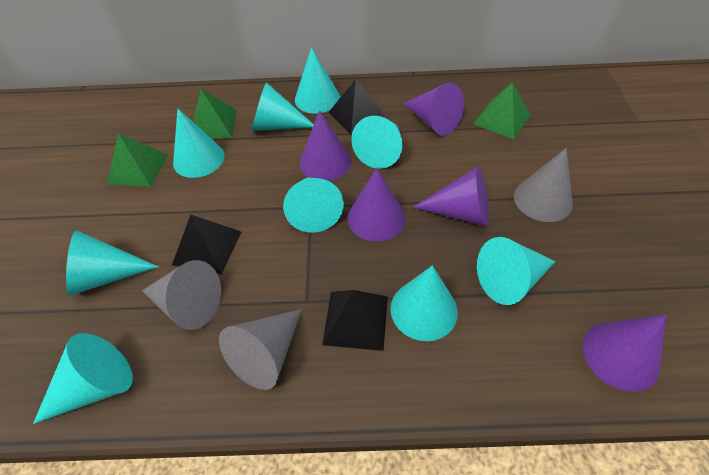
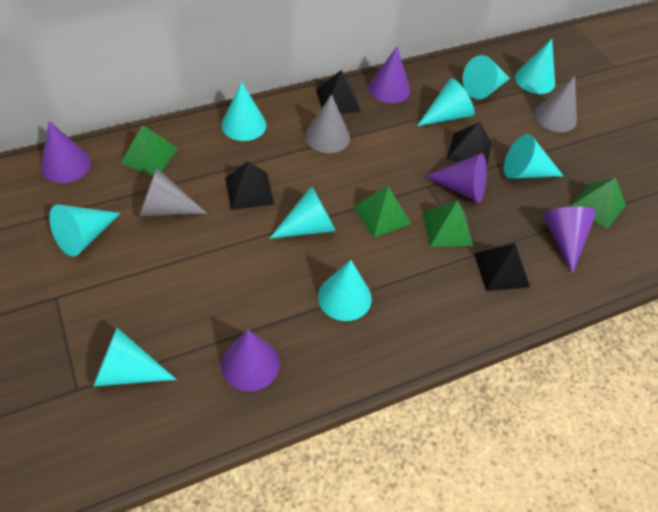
black pyramid: [172,215,241,274] [322,290,388,351] [329,79,386,135] = 3 -> [225,161,274,210] [316,70,361,114] [447,122,492,168] [474,243,530,291] = 4
green pyramid: [107,133,169,187] [193,89,237,139] [473,82,530,139] = 3 -> [120,125,178,175] [353,186,411,237] [423,200,473,247] [570,178,626,229] = 4

